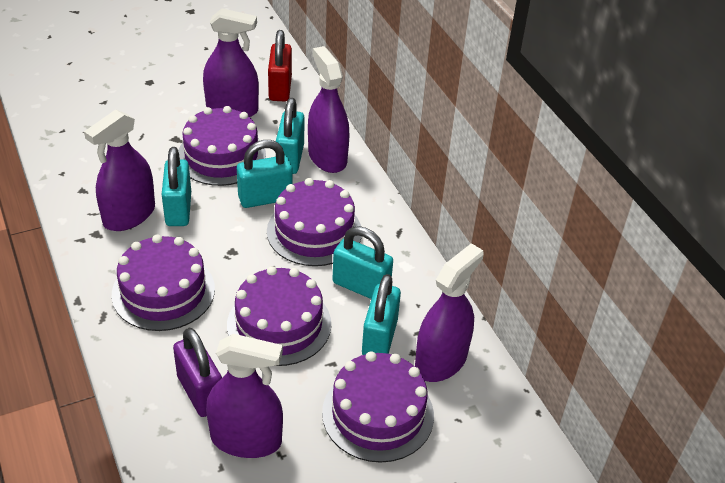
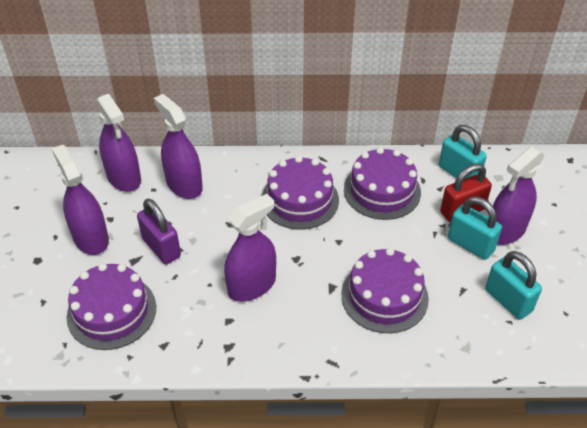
purple cake: [112,234,215,331] [178,106,266,186] [227,266,331,366] [267,178,362,266] [322,351,434,463] = 5 -> [67,263,156,350] [262,156,339,230] [341,248,429,333] [344,147,421,220] = 4
turquoise padlock: [162,147,191,226] [237,140,292,208] [276,98,304,174] [333,226,393,299] [362,274,401,355] = 5 -> [439,125,487,179] [448,197,502,260] [485,251,542,320] = 3

